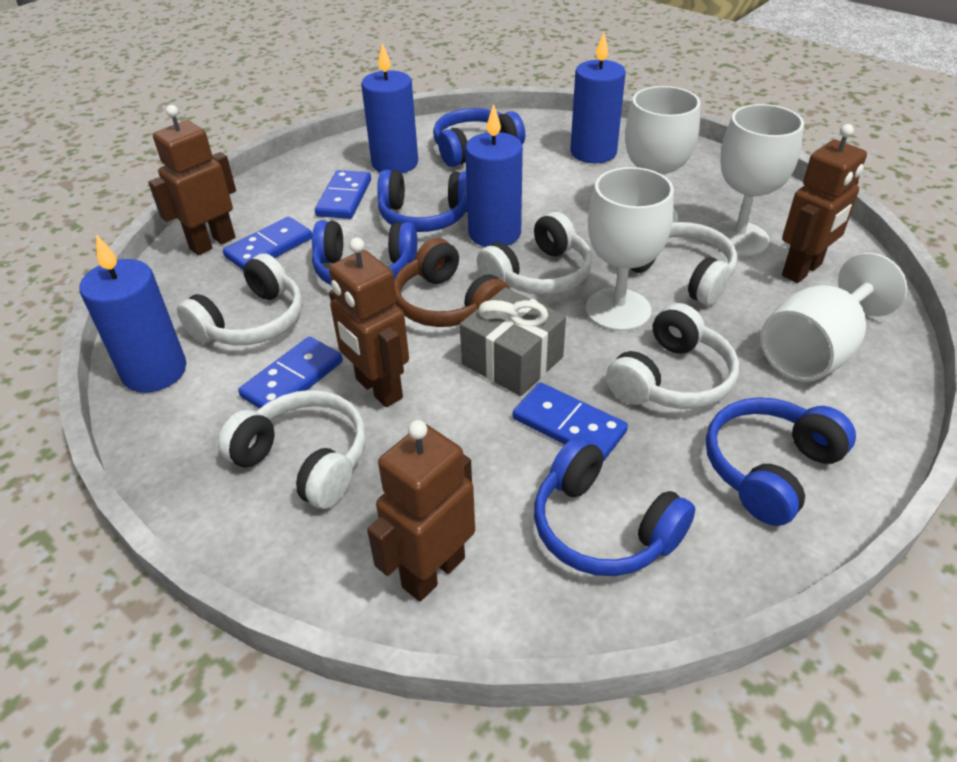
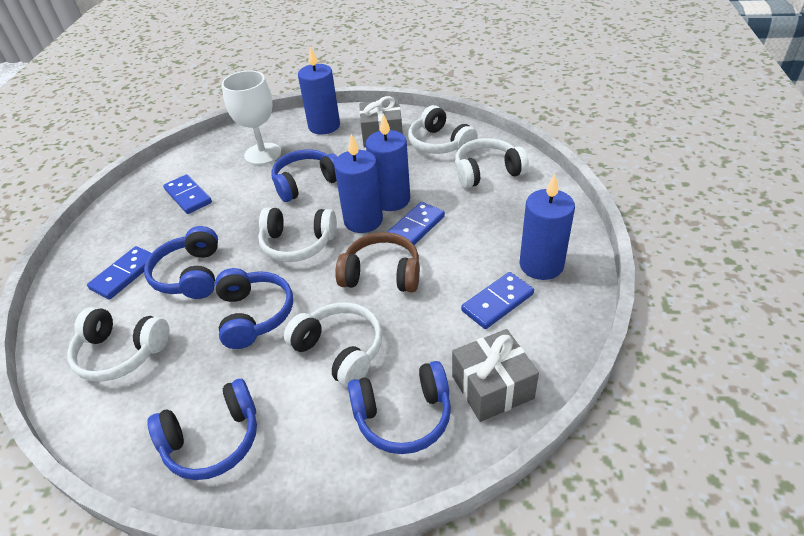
brown robot: [148,105,236,255] [329,237,409,407] [367,420,475,601] [782,124,867,283] = 4 -> none = 0
grey gift: [460,287,566,396] = 1 -> [359,96,403,148] [452,329,539,422] = 2
white goblet: [586,167,674,331] [625,86,700,222] [712,104,804,256] [760,253,907,382] = 4 -> [222,71,281,165] = 1

